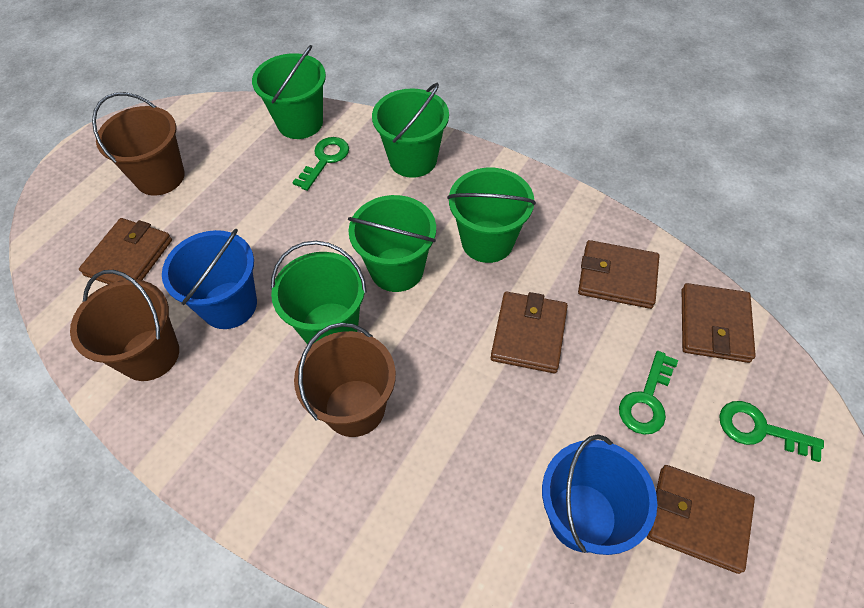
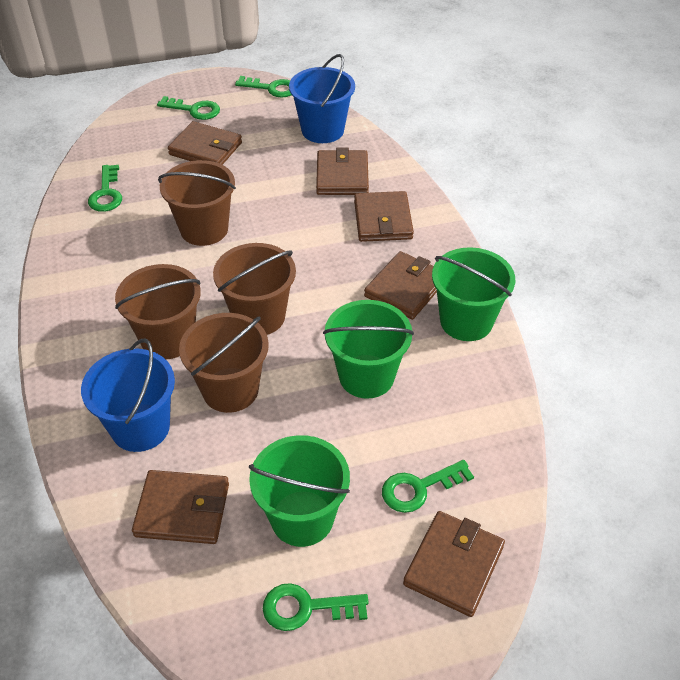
brown bucket: [70,270,179,381] [92,92,185,195] [294,323,396,437] = 3 -> [115,264,201,359] [158,160,236,246] [179,313,269,413] [213,243,296,335] = 4
brown wallet: [79,218,172,284] [491,292,568,373] [578,240,659,309] [647,465,755,574] [682,283,756,363] = 5 -> [132,470,229,544] [168,121,242,165] [316,147,369,195] [354,191,414,242] [364,251,437,320] [403,511,505,617] = 6
green bucket: [252,45,326,139] [271,241,367,344] [348,195,436,292] [372,83,449,178] [447,168,536,263] = 5 -> [249,435,350,547] [323,300,414,399] [432,247,515,341] = 3
green key: [292,137,349,191] [619,351,678,435] [719,401,824,462] = 3 -> [88,165,122,212] [157,96,220,120] [235,76,291,98] [263,583,369,631] [382,460,474,513] = 5

